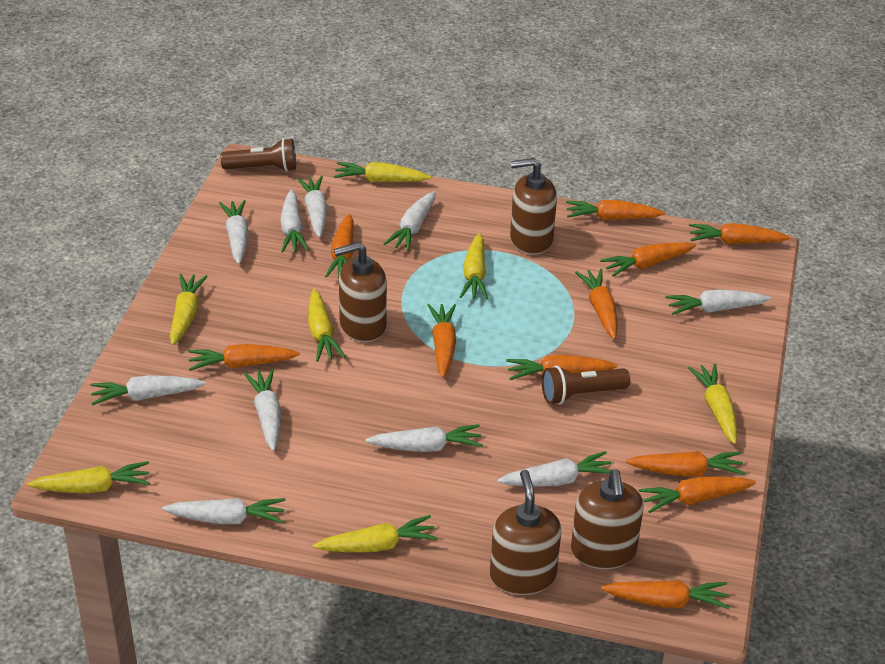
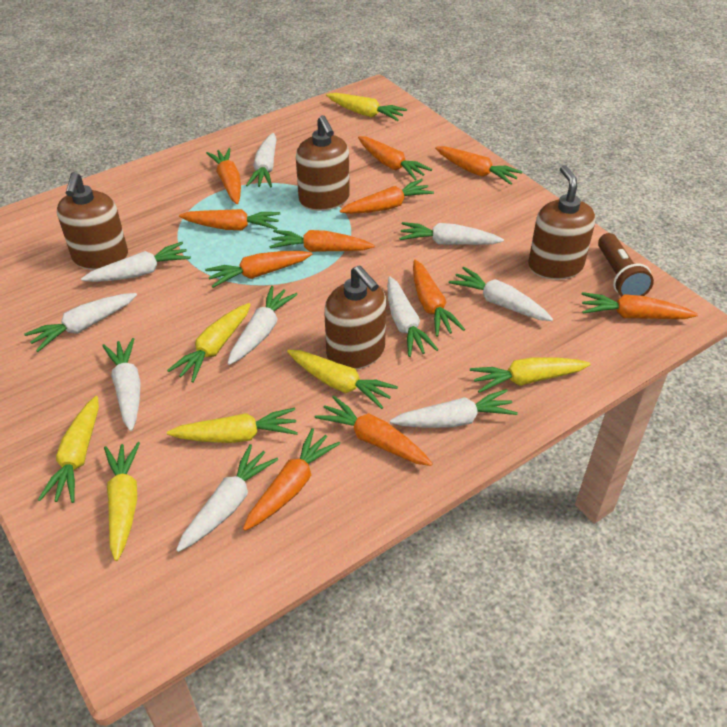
brown flashlight: [220,138,296,172] [542,366,630,405] = 2 -> [598,233,654,297] = 1

